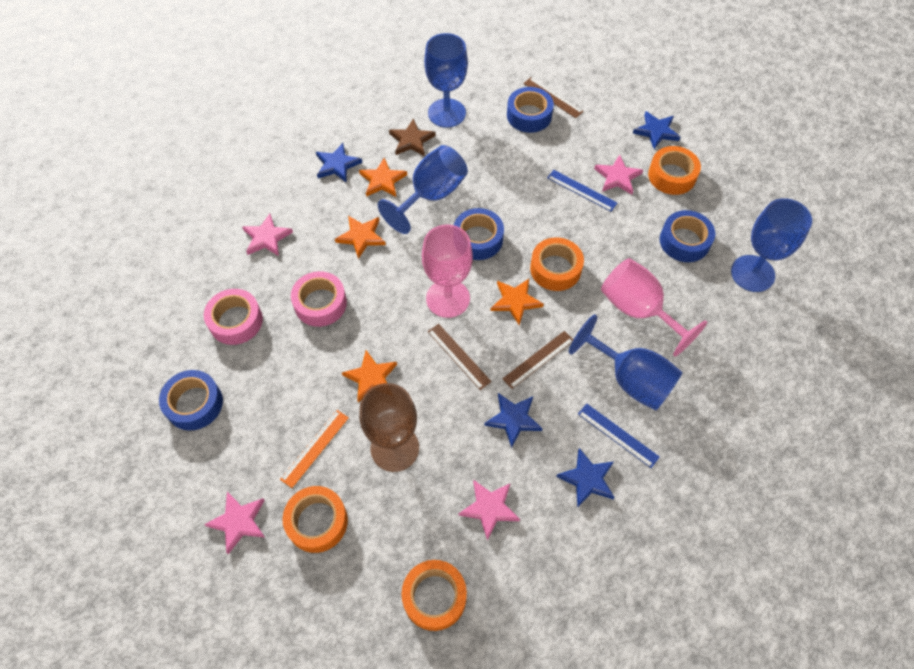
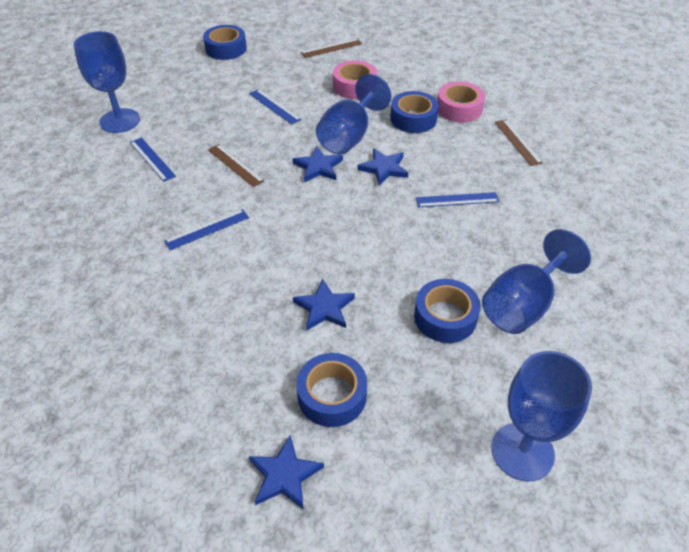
blue ruler: [547,170,617,211] [578,403,660,468] = 2 -> [130,137,176,182] [164,209,249,250] [249,89,301,124] [416,192,499,207] = 4
brown goblet: [359,383,419,472] = 1 -> none = 0
brown star: [389,118,436,156] = 1 -> none = 0
orange ruler: [280,410,349,488] = 1 -> none = 0
orange star: [335,216,386,259] [342,350,397,403] [359,158,407,197] [490,279,544,325] = 4 -> none = 0
orange tape: [282,486,348,553] [401,560,467,631] [530,237,584,291] [648,146,701,195] = 4 -> none = 0
pink goblet: [422,224,473,318] [601,258,707,356] = 2 -> none = 0
pink star: [204,492,265,554] [242,214,293,256] [459,480,520,540] [594,155,643,195] = 4 -> none = 0

